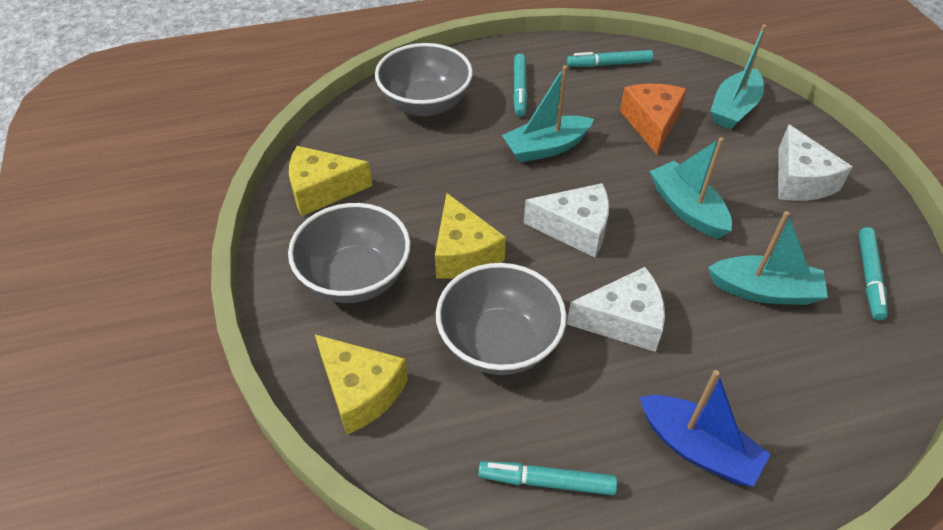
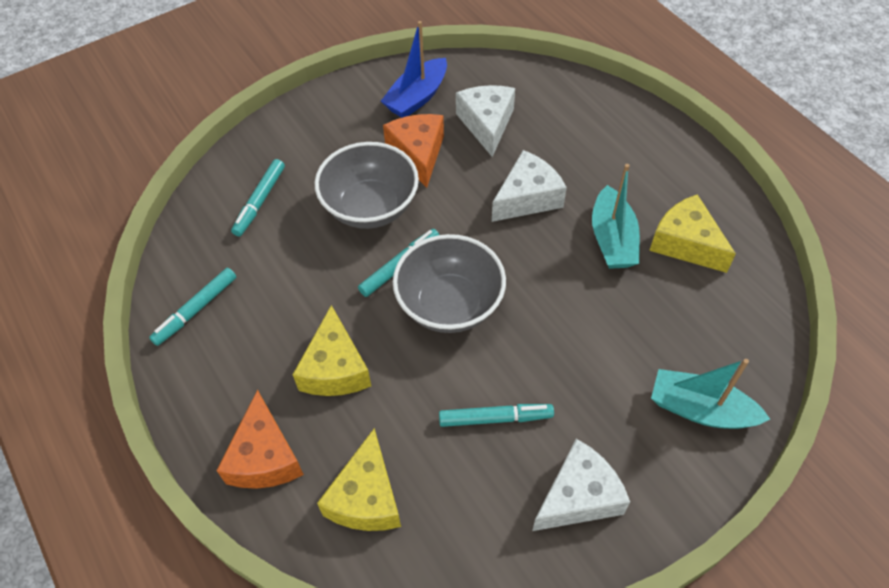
grey bowl: [288,203,410,303] [375,43,473,116] [436,263,567,375] = 3 -> [315,142,419,229] [393,234,506,333] = 2
orange cheese: [620,84,687,155] = 1 -> [216,389,304,489] [383,114,444,188] = 2
turquoise boat: [502,65,594,163] [650,137,732,239] [708,211,828,305] [710,24,766,130] = 4 -> [592,164,640,269] [651,359,770,429] = 2

